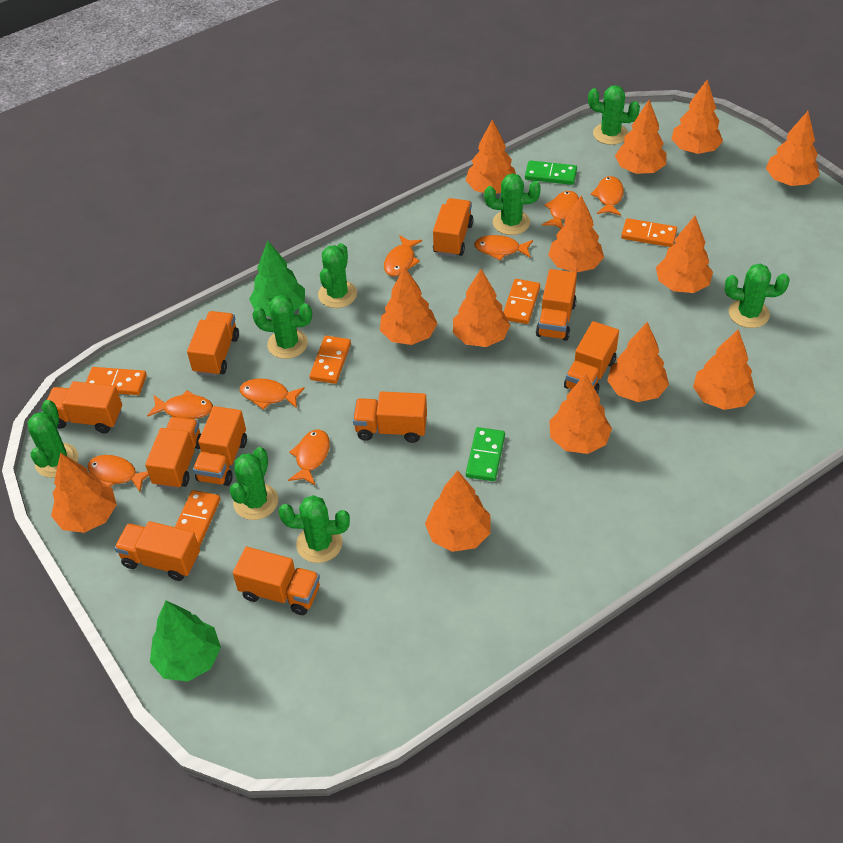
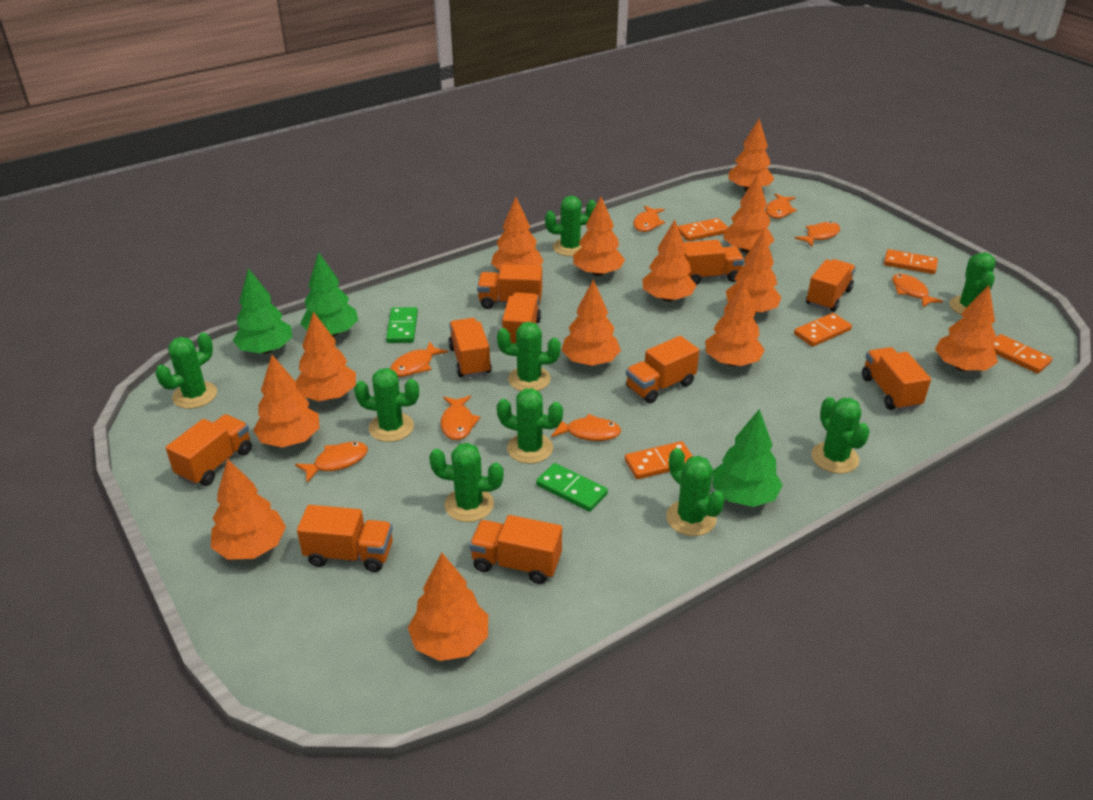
green cactus: [28,400,79,478] [230,447,278,520] [252,295,312,359] [279,495,350,563] [318,243,357,308] [484,173,541,235] [588,85,640,145] [725,264,789,328] = 8 -> [156,333,217,409] [354,368,419,442] [429,443,504,522] [497,322,561,391] [497,388,563,464] [545,196,596,256] [666,448,725,536] [811,397,870,474] [949,252,996,315] = 9
green tree: [150,601,221,682] [249,241,305,317] = 2 -> [233,268,292,354] [300,252,358,337] [713,409,783,507] = 3

